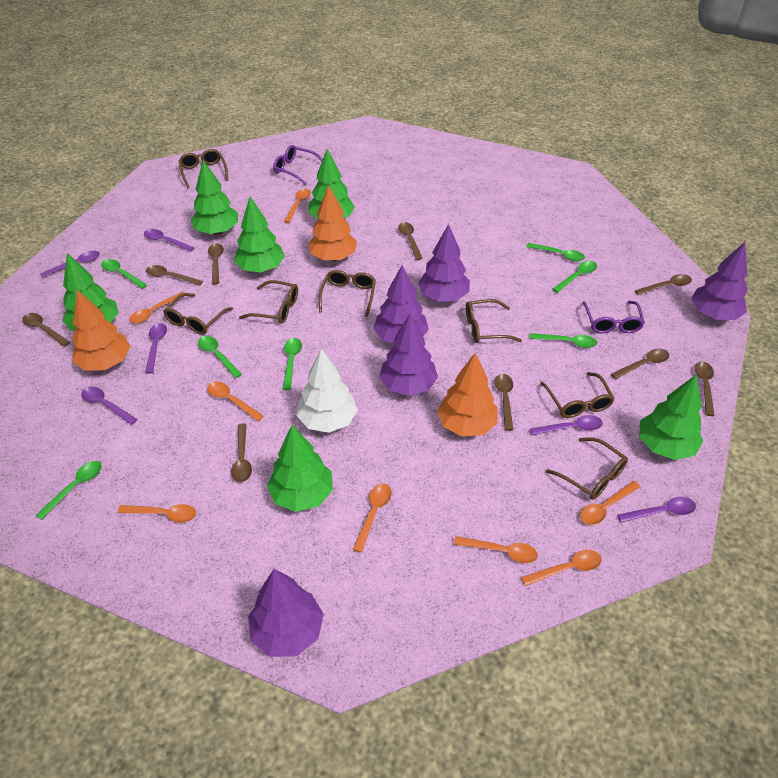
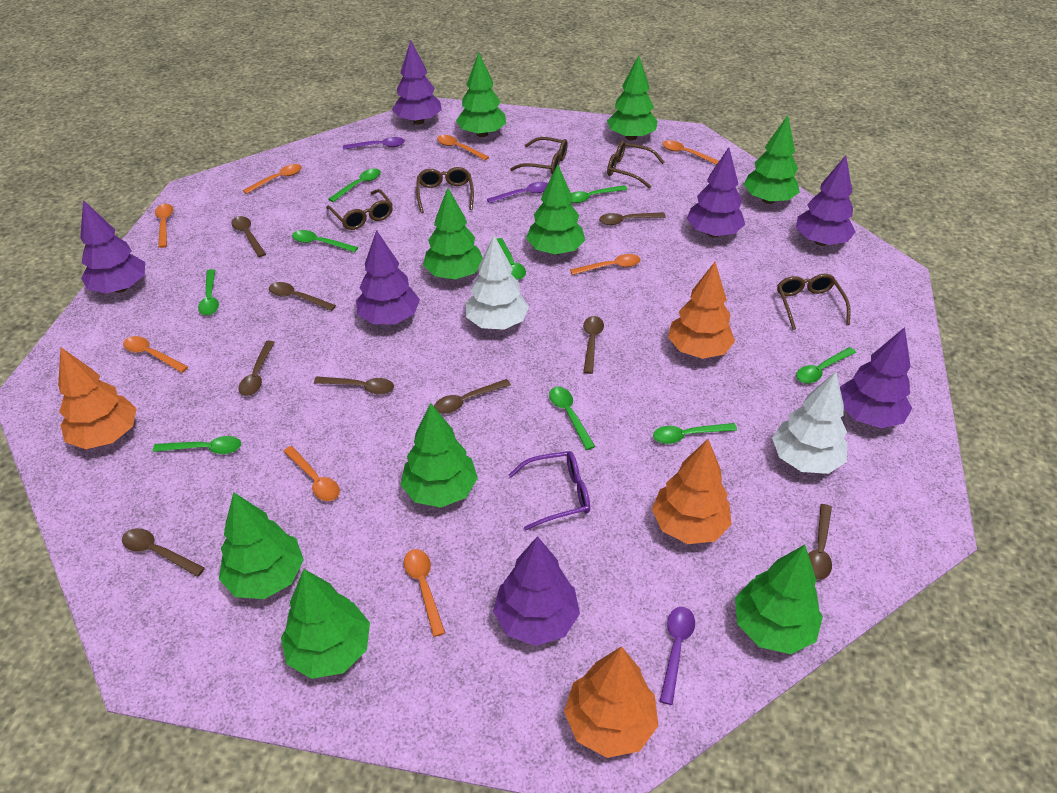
brown glasses: [163,293,233,335] [179,149,228,188] [239,280,298,323] [318,270,376,317] [466,299,522,343] [540,372,615,418] [546,437,628,500] = 7 -> [326,189,393,230] [416,167,474,213] [510,137,568,174] [607,140,665,189] [777,274,850,330] = 5
green spoon: [35,461,102,520] [101,259,147,289] [198,336,242,378] [283,338,302,390] [526,243,585,261] [530,333,597,348] [553,261,597,293] = 7 -> [153,436,241,454] [198,269,219,315] [292,230,358,252] [329,168,381,202] [497,238,526,280] [549,387,595,450] [571,185,628,203] [653,423,737,444] [796,347,856,383] = 9
green tree: [62,253,118,331] [190,160,238,235] [234,197,285,272] [267,425,333,512] [308,149,355,219] [639,375,703,460] = 6 -> [219,492,304,599] [281,569,370,679] [401,403,478,508] [423,188,483,279] [456,52,506,137] [526,164,585,255] [607,55,658,140] [735,545,823,654] [744,115,800,204] = 9
orange tree: [72,290,131,371] [308,185,357,261] [437,353,498,436] = 3 -> [58,347,137,449] [564,646,658,758] [652,439,732,544] [668,262,735,359] = 4
purple glasses: [273,145,323,185] [582,301,645,333] = 2 -> [509,451,590,531] = 1
purple spoon: [40,251,100,278] [81,387,137,425] [144,229,194,252] [145,323,167,374] [530,415,603,435] [617,497,696,523] = 6 -> [343,137,405,150] [487,182,548,204] [659,607,695,705] = 3
purple tree: [248,569,324,657] [373,265,429,343] [379,313,438,396] [418,224,470,302] [691,242,748,320] = 5 -> [80,200,145,294] [356,230,420,324] [392,41,442,125] [493,536,580,646] [687,147,745,237] [796,155,856,246] [840,327,912,428] = 7
white tree: [296,348,358,433] = 1 -> [465,235,529,330] [772,372,847,474] = 2

